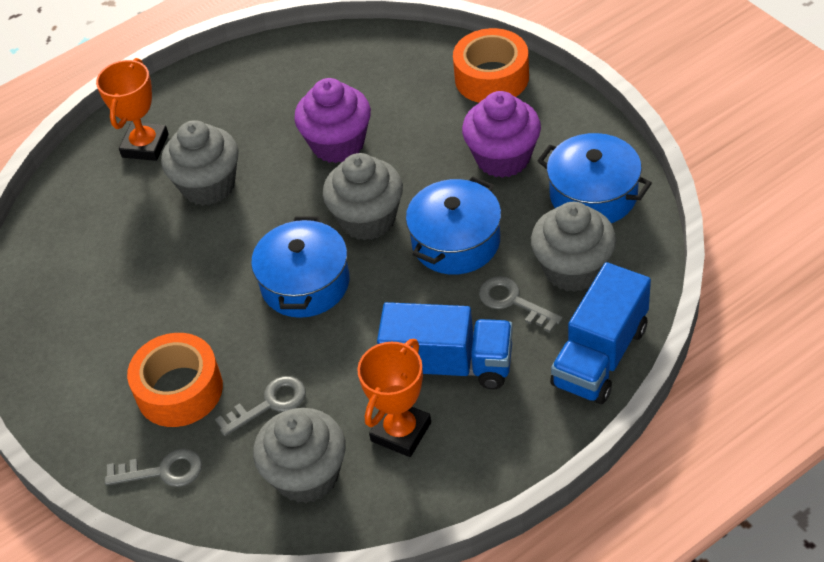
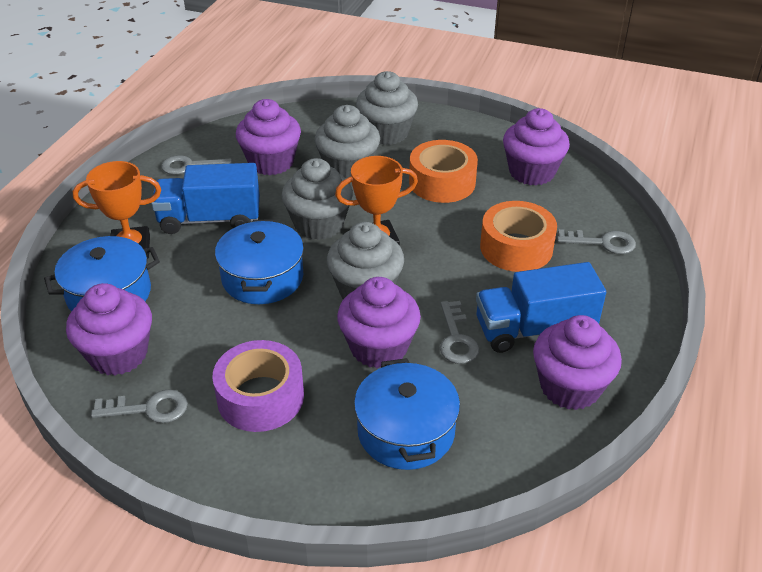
grey key: [105,448,202,487] [215,376,306,436] [479,276,563,333] = 3 -> [91,389,188,423] [161,155,232,175] [440,301,479,364] [557,229,636,254] = 4
purple cupcake: [294,78,371,163] [462,91,541,178] = 2 -> [66,283,152,376] [236,99,301,175] [337,277,421,368] [503,108,570,186] [533,315,622,410] = 5
purple tape: none = 0 -> [212,340,304,432] = 1

